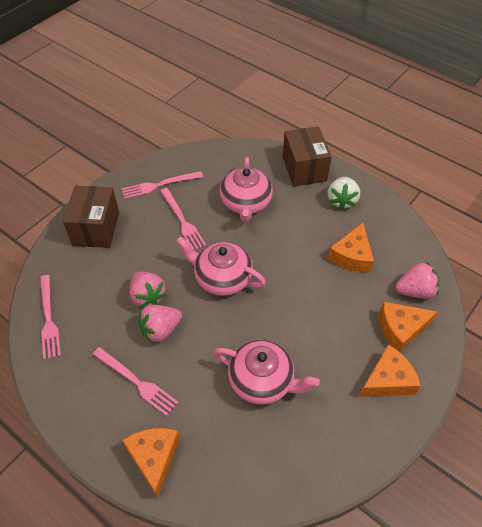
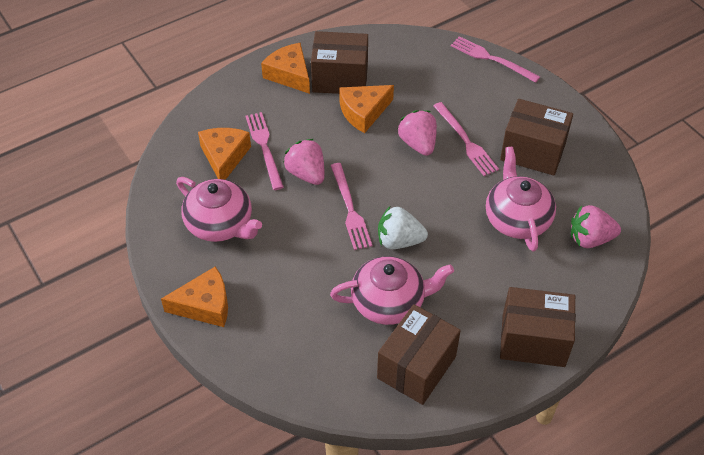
brown box: [63,186,119,248] [283,126,332,187] = 2 -> [311,31,368,94] [377,304,461,405] [500,99,573,175] [500,287,576,367] = 4

